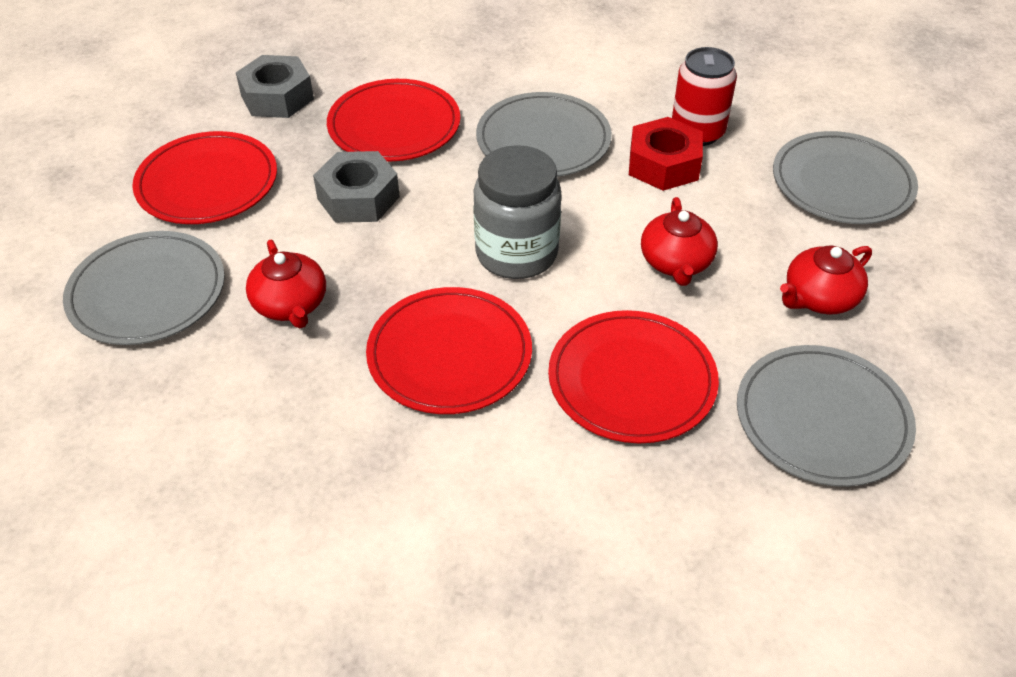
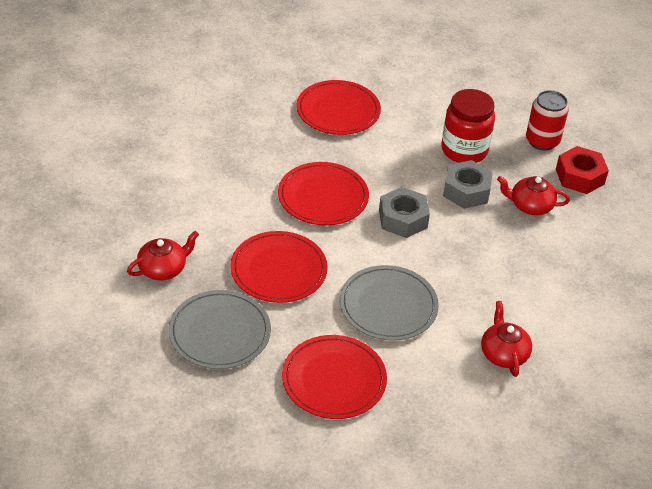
grey jar: [474,145,561,279] = 1 -> none = 0
grey plate: [63,231,225,345] [476,92,612,177] [737,345,916,487] [773,131,918,224] = 4 -> [168,290,271,369] [340,265,439,341] = 2
red jar: none = 0 -> [441,89,495,163] = 1

